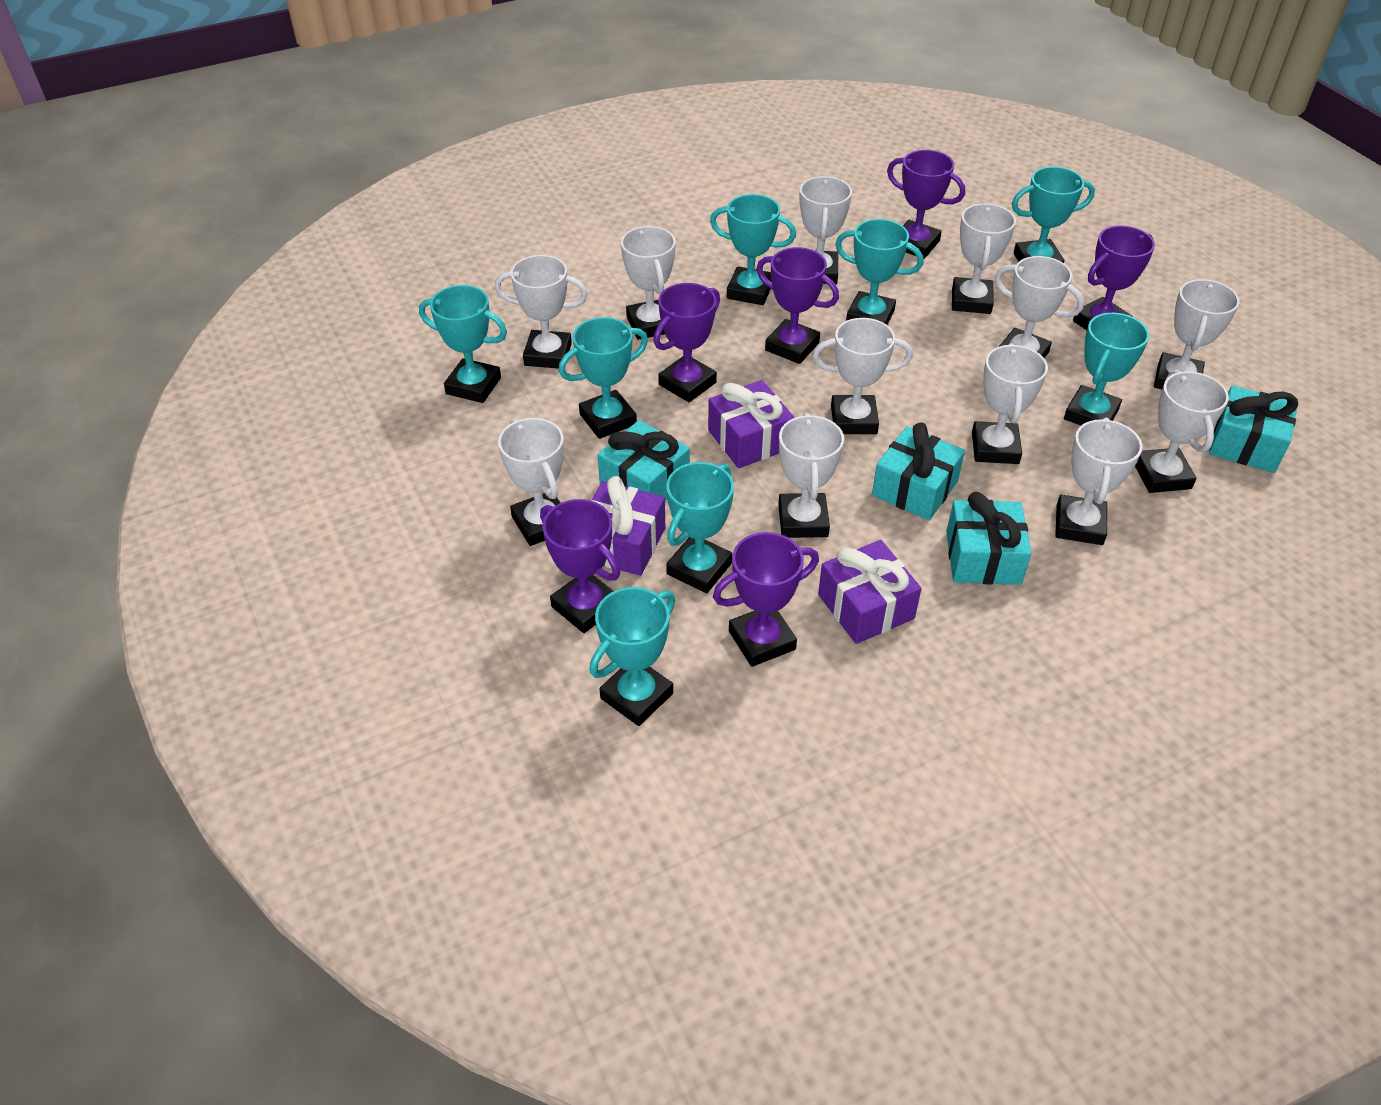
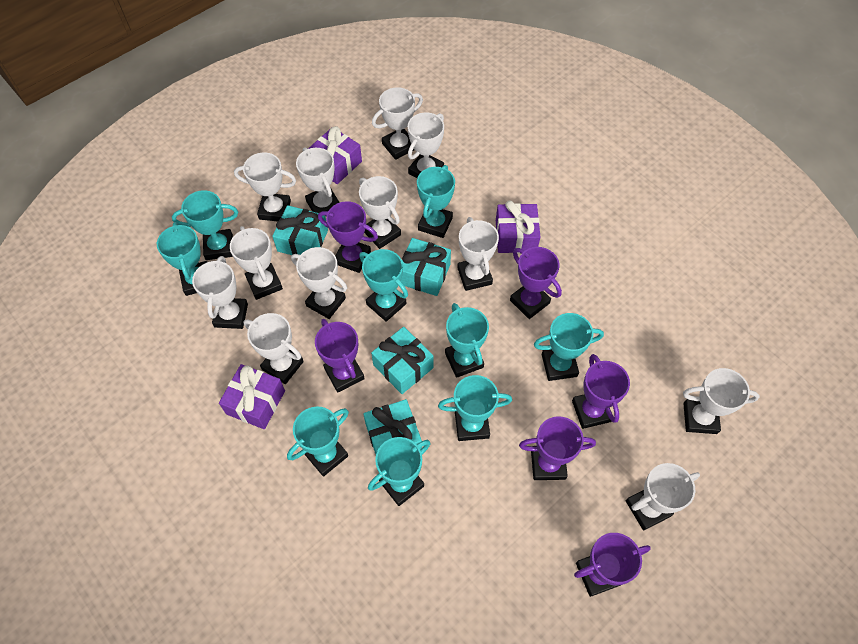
turquoise trophy: [419,285,507,403] [558,317,648,439] [589,587,675,726] [666,462,734,593] [710,194,796,305] [835,219,924,325] [1012,166,1095,263] [1064,313,1149,425] = 8 -> [157,222,207,296] [172,190,238,260] [287,407,349,477] [359,249,408,322] [368,437,430,506] [417,165,455,238] [438,375,512,441] [445,303,489,378] [534,313,604,381] = 9

